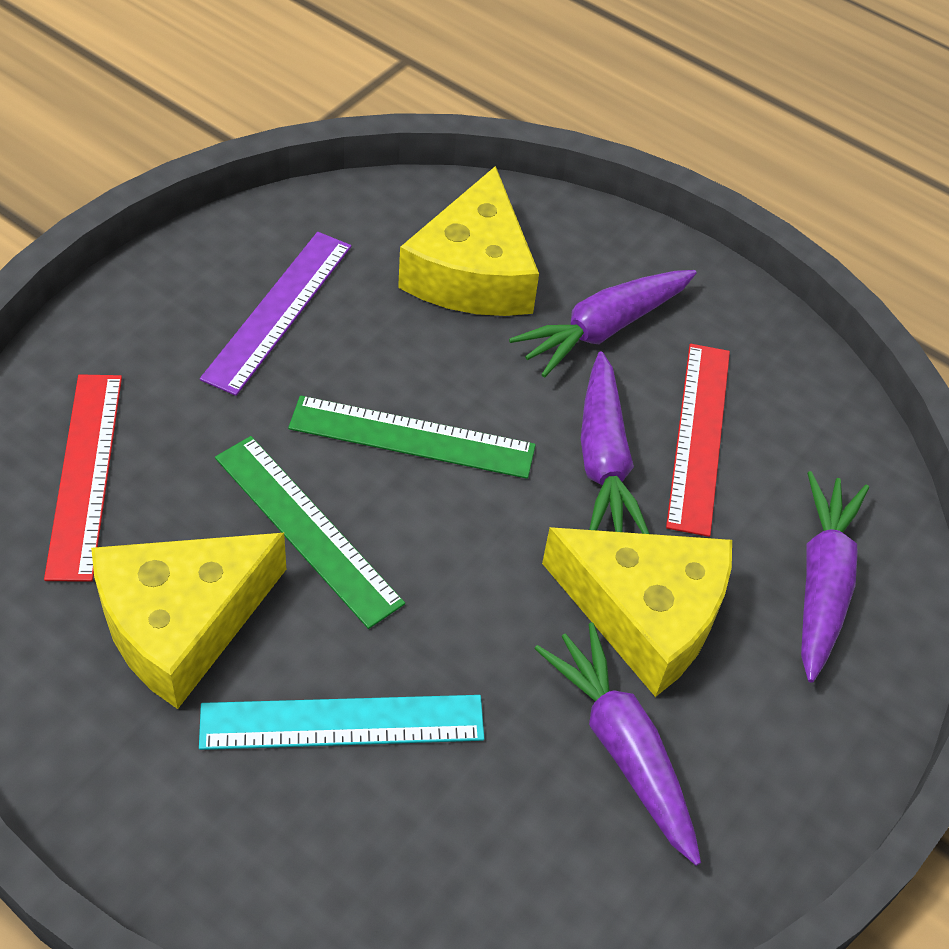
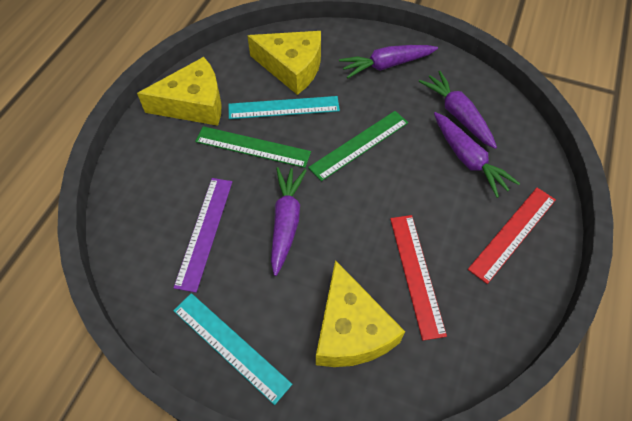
turquoise ruler: [199,695,484,750] = 1 -> [173,293,292,405] [229,96,340,119] = 2

